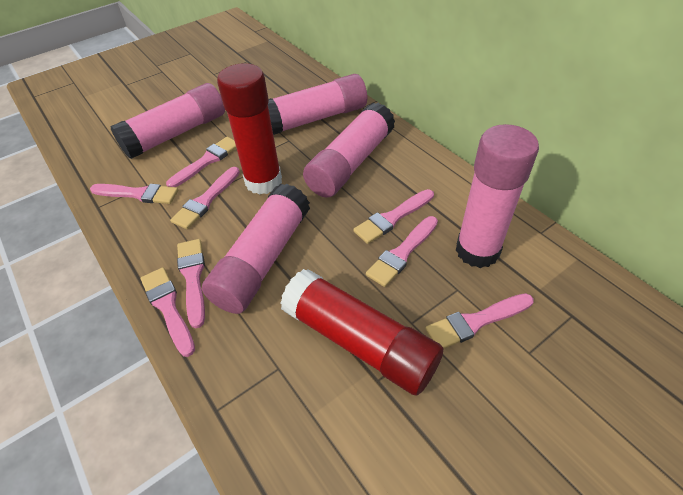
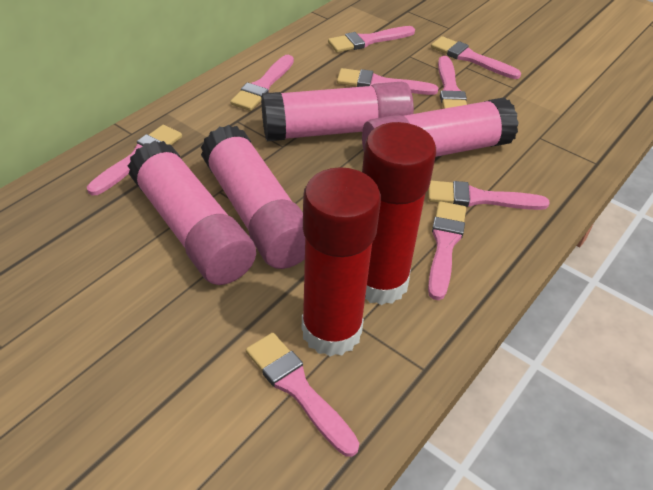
pink brush: [90,184,178,204] [141,267,195,357] [166,137,236,187] [170,167,240,229] [177,239,205,328] [353,189,434,244] [366,216,438,287] [425,293,534,349] = 8 -> [87,125,182,195] [230,55,294,111] [246,333,359,457] [328,26,415,52] [337,68,438,95] [428,180,550,210] [428,201,466,300] [431,36,521,79] [438,56,467,109] = 9
pink glue stick: [110,83,225,159] [202,184,310,314] [268,74,367,135] [303,102,395,198] [456,124,539,268] = 5 -> [128,140,256,285] [201,125,305,269] [261,82,414,141] [362,97,519,157] = 4

